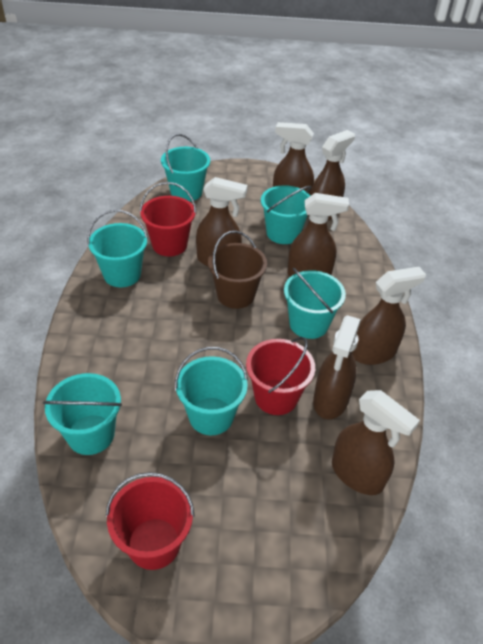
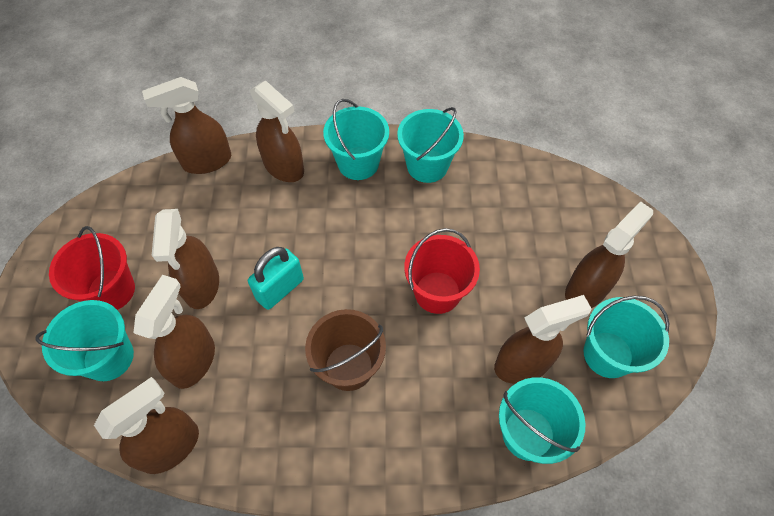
red bucket: [106,472,195,570] [140,182,196,257] [246,337,315,415] = 3 -> [49,226,135,310] [404,228,480,314] = 2
turquoise bucket: [43,373,122,455] [87,210,148,287] [161,134,210,202] [175,347,248,435] [261,185,311,244] [284,268,346,339] = 6 -> [36,300,134,381] [323,99,389,180] [397,107,464,183] [499,377,586,464] [583,296,669,378] = 5
turquoise padlock: none = 0 -> [248,247,304,310] = 1

